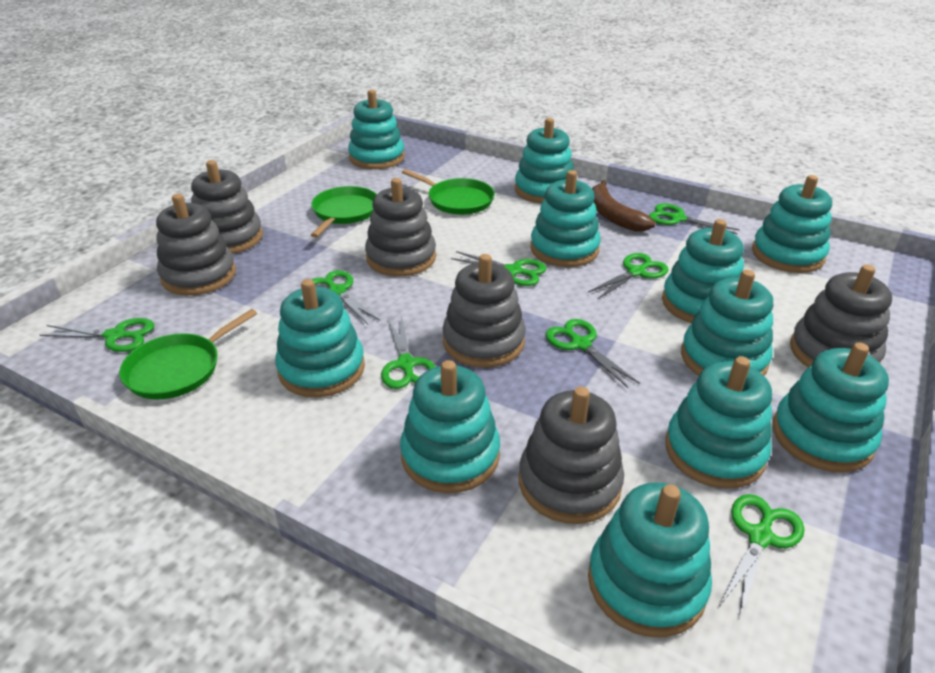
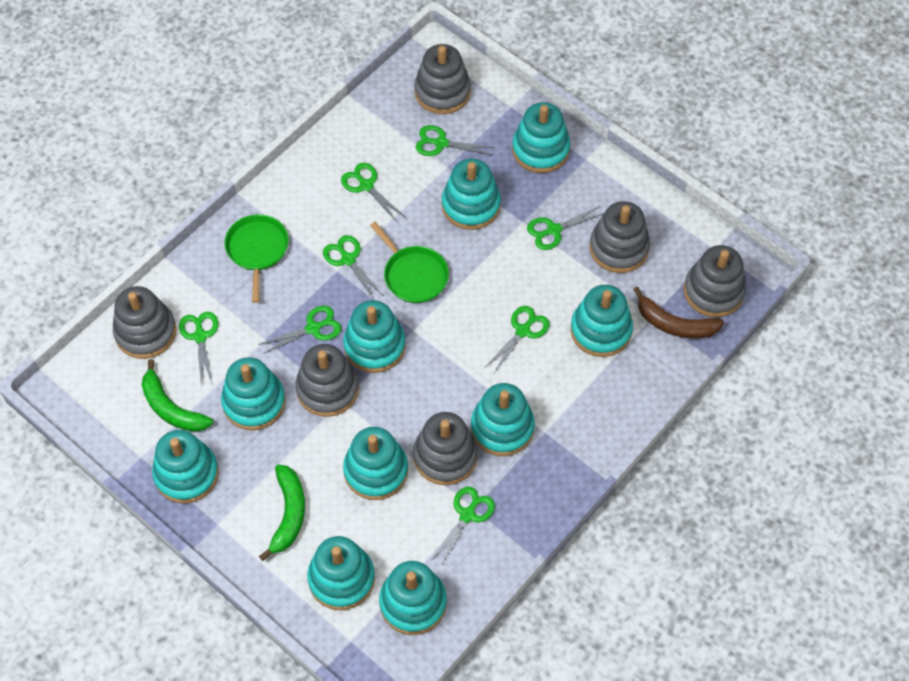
green banana: none = 0 -> [142,359,213,432] [259,464,305,561] = 2
green pan: [119,309,257,399] [311,186,377,238] [402,169,495,215] = 3 -> [225,214,289,303] [370,222,449,303] = 2
turquoise stacking toy: [275,279,365,398] [348,90,405,169] [400,360,500,493] [515,118,574,204] [530,170,601,267] [588,482,712,637] [662,219,744,323] [665,356,772,489] [681,270,773,376] [752,175,832,273] [773,342,889,472] = 11 -> [152,430,219,503] [221,357,286,430] [307,536,375,610] [343,300,406,373] [343,427,408,500] [379,561,447,635] [442,159,501,230] [471,383,535,456] [512,102,570,173] [571,285,633,357] = 10

